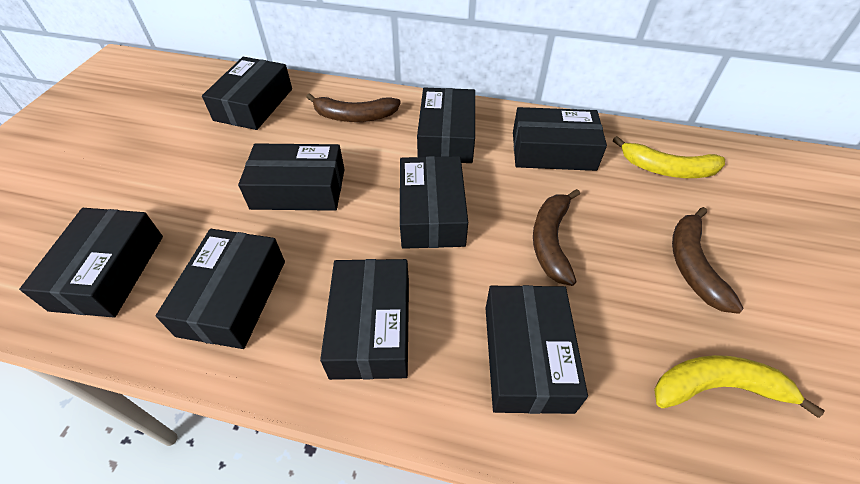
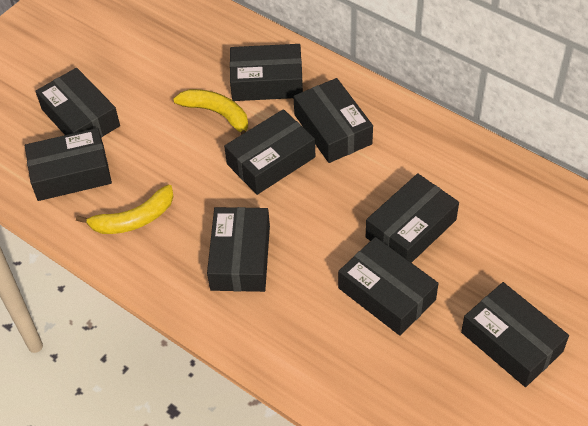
brown banana: [306,93,401,122] [533,189,580,286] [672,207,743,314] = 3 -> none = 0

